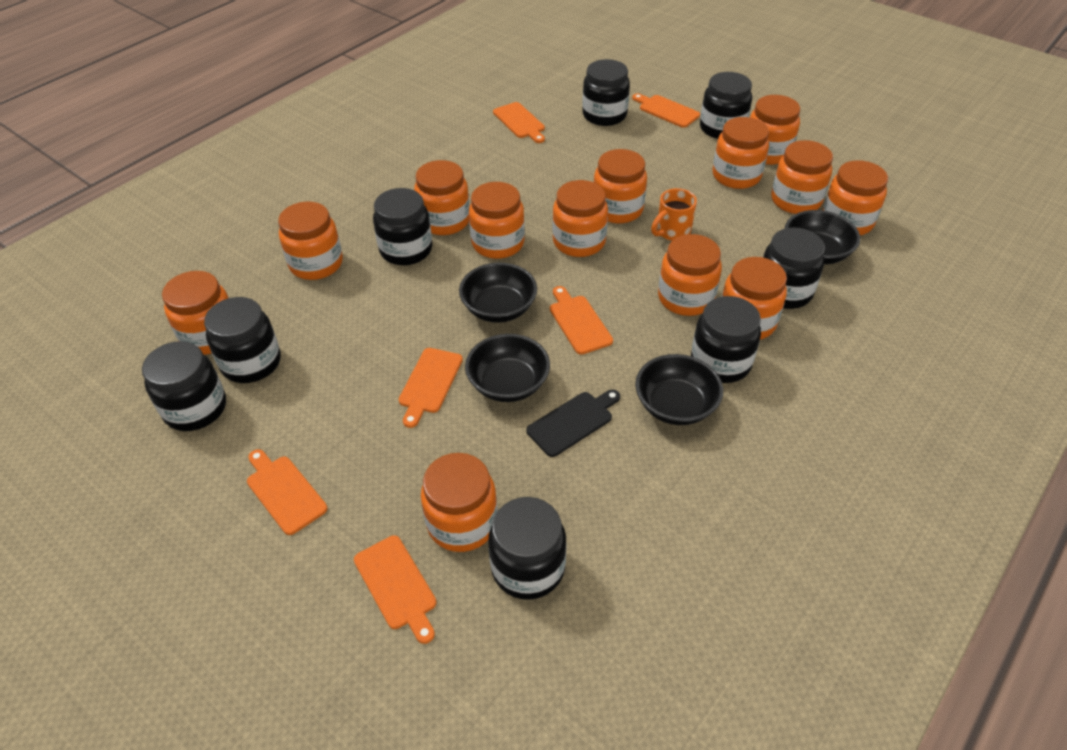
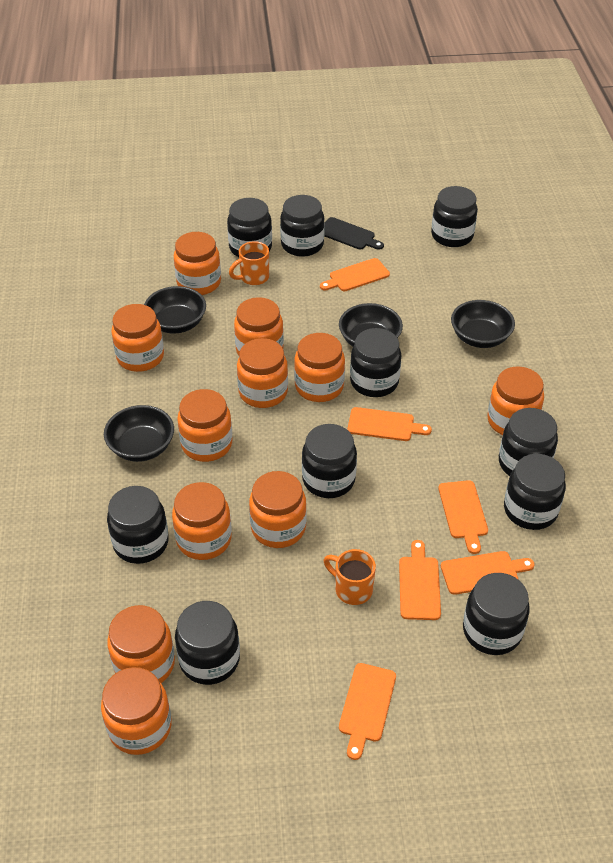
black jar: [142,341,226,431] [204,297,281,383] [373,188,432,265] [488,497,566,600] [582,59,630,126] [691,296,761,383] [700,72,752,139] [763,227,825,309] = 8 -> [107,486,169,564] [175,601,240,685] [227,198,272,257] [280,195,325,257] [302,424,357,498] [350,328,401,397] [431,186,478,247] [463,573,530,655] [499,408,558,476] [504,454,566,530] = 10
orange jar: [162,271,228,355] [278,201,343,280] [414,160,470,235] [421,453,498,552] [469,182,525,259] [552,180,608,257] [594,149,647,223] [658,234,722,316] [713,117,769,189] [722,257,787,339] [750,95,800,165] [771,140,833,214] [823,160,888,235] = 13 -> [101,667,172,755] [107,605,175,683] [111,304,164,372] [172,482,232,560] [174,232,221,295] [177,389,232,462] [234,297,284,355] [237,338,288,408] [249,471,307,548] [294,333,345,402] [487,367,544,435] = 11
orange mug: [651,188,697,241] = 1 -> [229,241,269,285] [324,549,376,605] = 2

